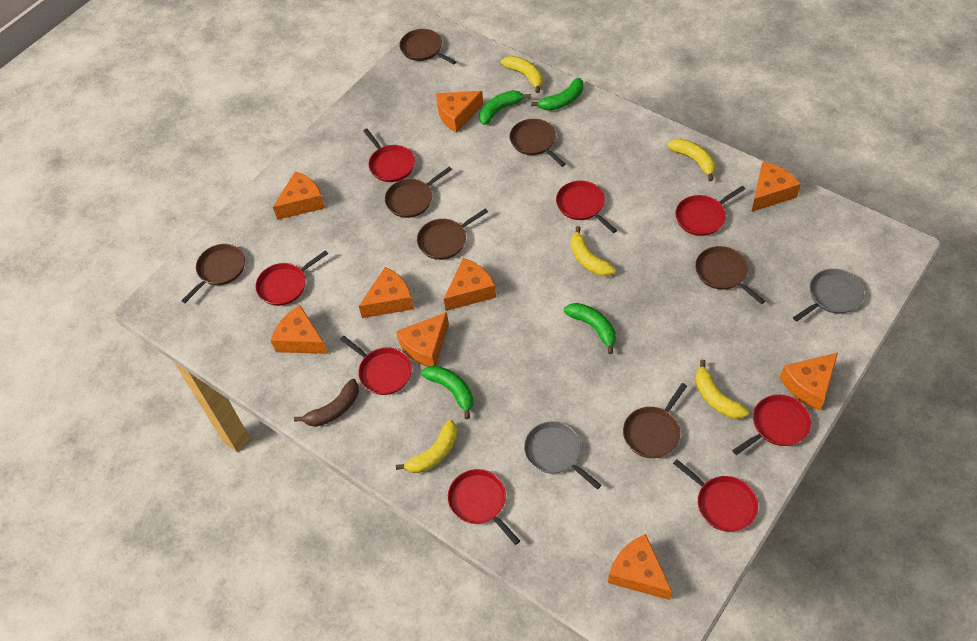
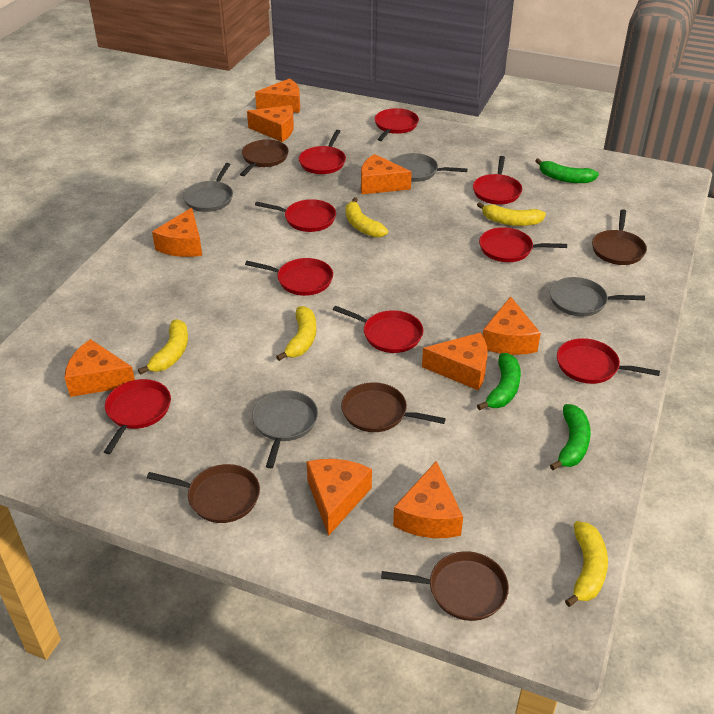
brown banana: [294,379,359,427] = 1 -> none = 0
brown pan: [181,244,245,303] [385,167,452,218] [399,29,457,65] [417,208,488,260] [510,119,565,167] [623,383,687,458] [695,246,765,304] = 7 -> [147,464,260,523] [240,139,289,176] [341,382,446,432] [381,551,509,621] [592,209,647,265] = 5
green banana: [421,365,473,419] [479,90,531,125] [531,78,583,111] [564,303,616,354] = 4 -> [477,353,521,410] [535,158,599,183] [550,404,591,470] = 3
grey pan: [524,421,601,489] [793,269,864,322] = 2 -> [183,163,233,212] [252,390,318,468] [391,153,468,182] [550,277,645,316] = 4
red pan: [255,250,328,306] [340,336,412,395] [363,128,415,182] [448,469,520,545] [556,181,617,233] [673,459,758,532] [675,186,746,236] [732,395,811,455] = 8 -> [104,379,171,454] [245,258,333,296] [255,199,336,232] [299,130,346,174] [333,306,423,353] [375,108,419,141] [473,156,522,205] [479,227,567,262] [557,338,660,384] = 9

